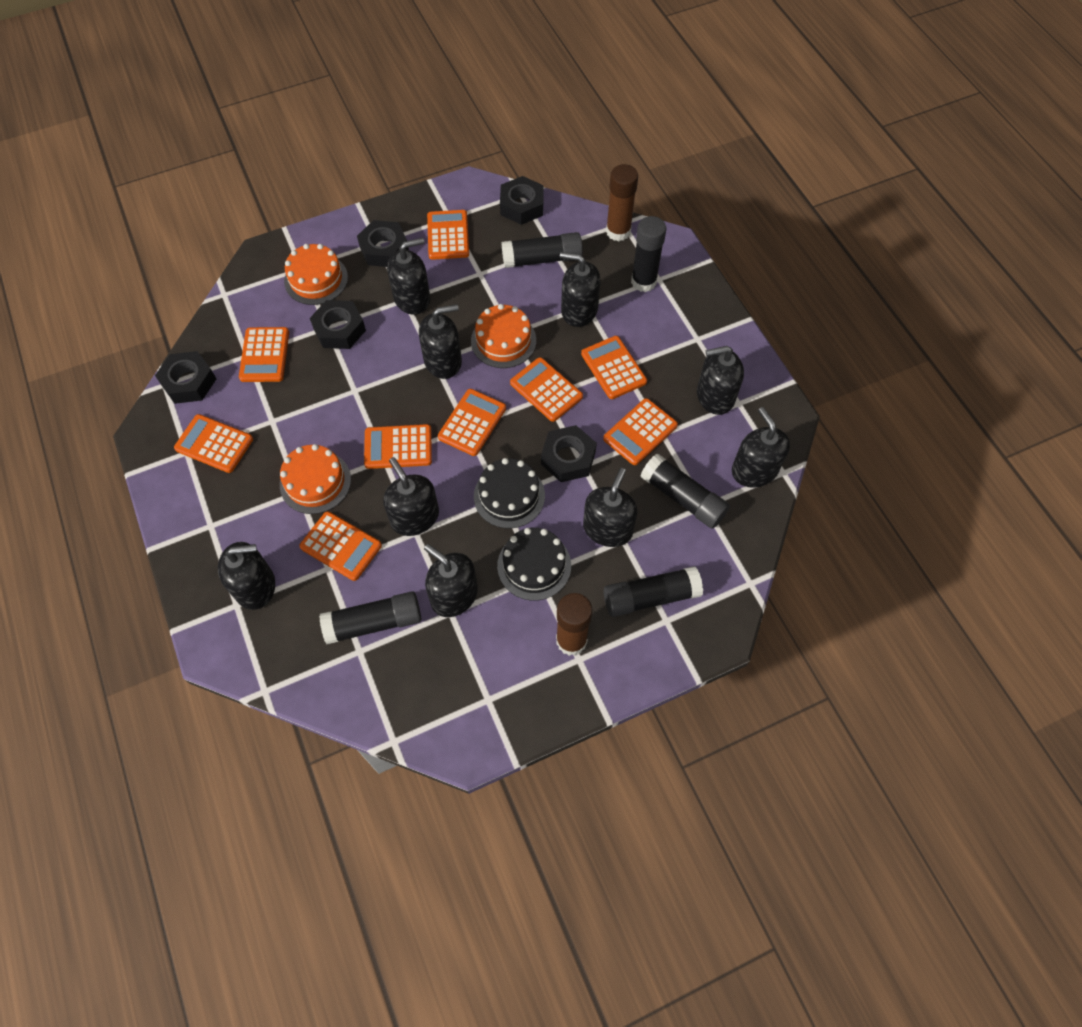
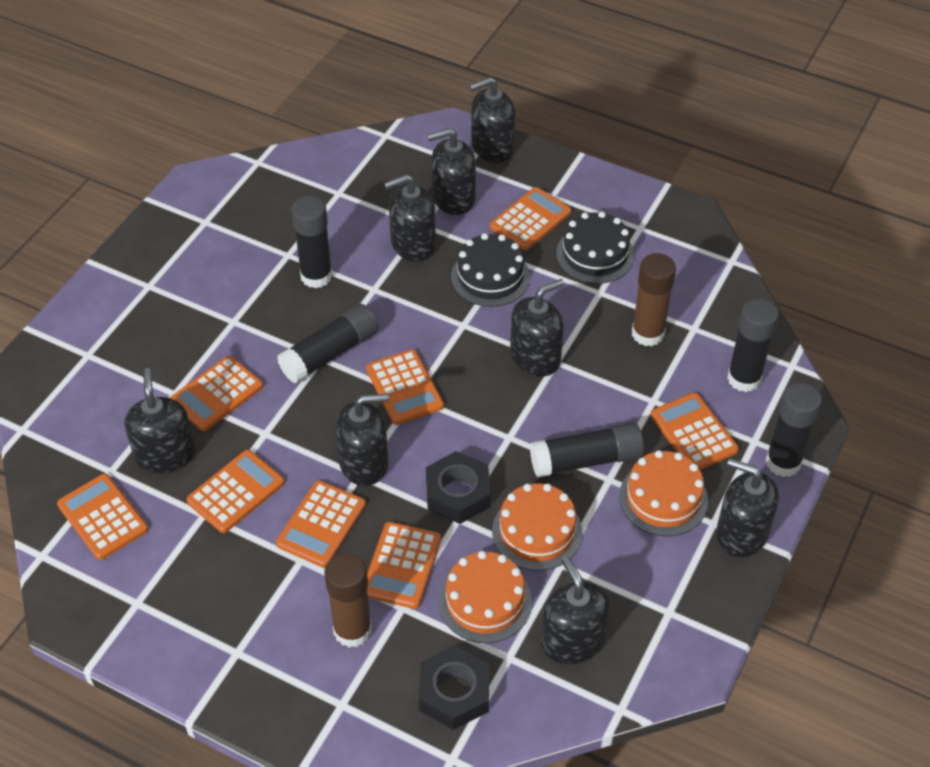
black nut: [155,351,216,404] [310,300,366,349] [357,220,409,267] [500,176,544,225] [541,425,597,482] = 5 -> [419,646,490,730] [426,451,491,524] = 2
black soap dispenser: [218,542,275,610] [383,457,439,536] [387,238,430,315] [419,304,462,379] [424,544,478,617] [560,252,600,327] [583,468,637,547] [697,346,744,415] [732,407,790,488] = 9 -> [124,368,196,473] [335,393,389,486] [384,174,436,261] [427,128,476,215] [469,77,515,162] [510,279,564,377] [541,556,610,664] [716,459,779,557] = 8
orange calculator: [174,414,253,473] [239,327,289,382] [299,511,382,581] [364,424,432,469] [427,210,469,260] [438,389,506,456] [510,357,583,422] [581,336,647,399] [603,398,678,465] = 9 -> [57,474,148,560] [170,356,263,431] [186,450,285,533] [276,480,366,567] [366,349,444,425] [367,522,441,609] [490,187,571,250] [651,392,739,470] = 8

